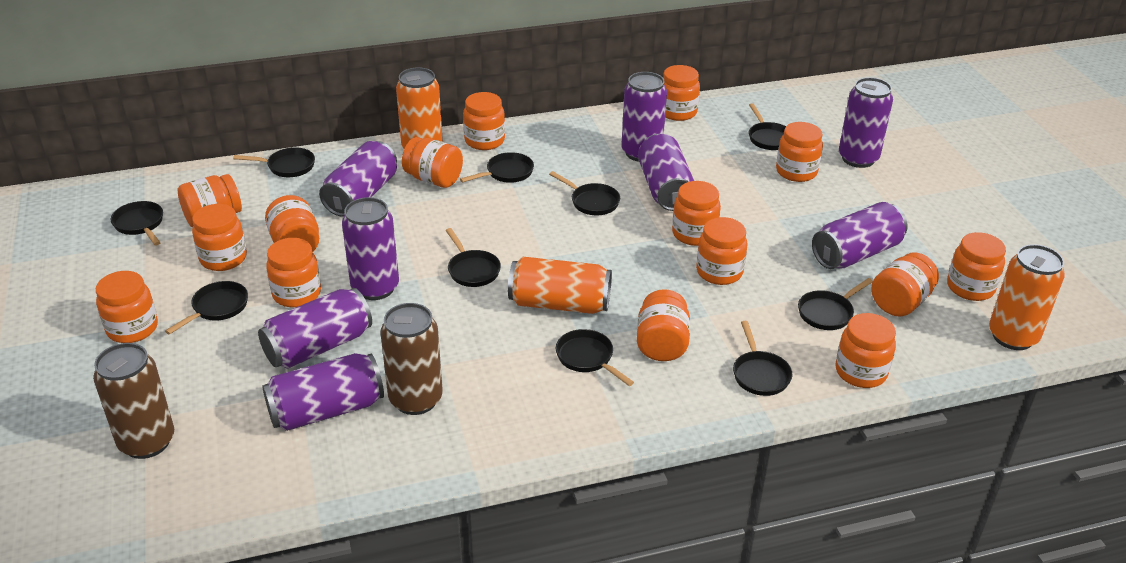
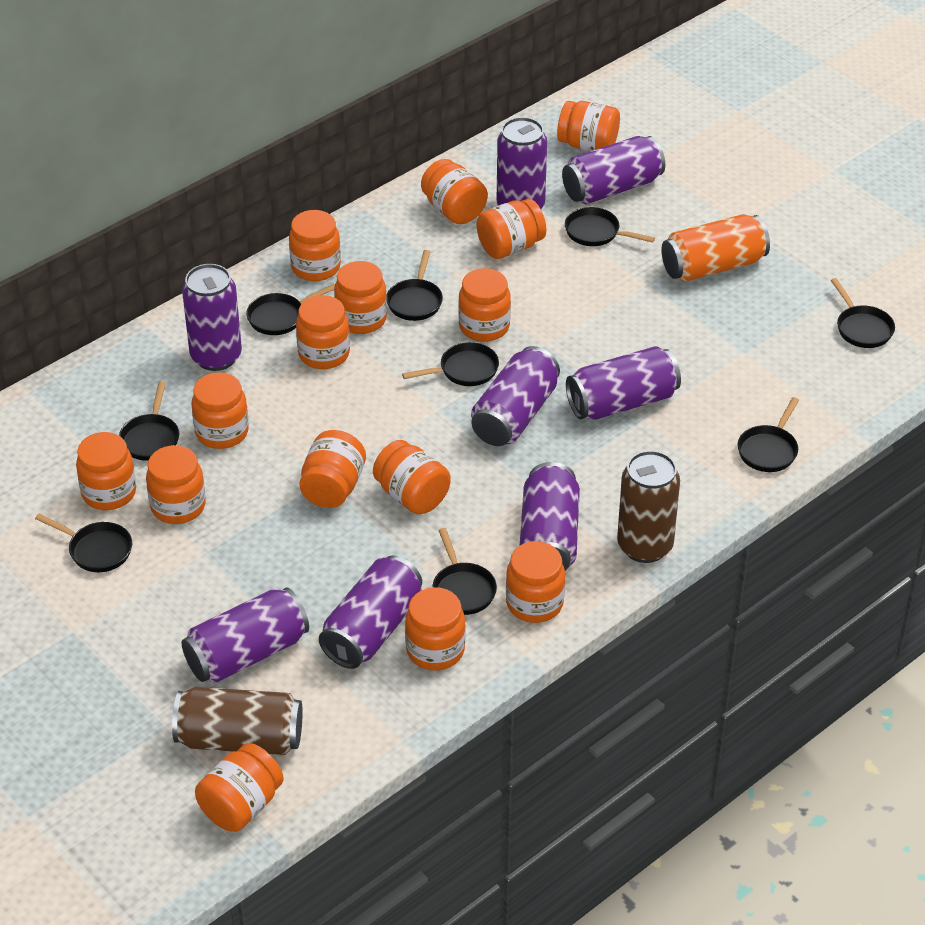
black pan: [111,201,163,245] [165,281,248,335] [233,147,315,177] [446,228,501,287] [460,152,534,183] [549,171,620,215] [556,329,634,386] [733,321,792,396] [749,103,786,150] [798,278,873,330] = 10 -> [35,514,132,572] [119,381,179,461] [246,284,335,335] [387,250,443,321] [402,342,499,386] [432,528,497,615] [565,207,655,246] [738,397,799,472] [831,278,895,348] = 9
orange can: [396,68,443,149] [508,257,612,314] [989,244,1065,350] = 3 -> [661,214,770,282] = 1

